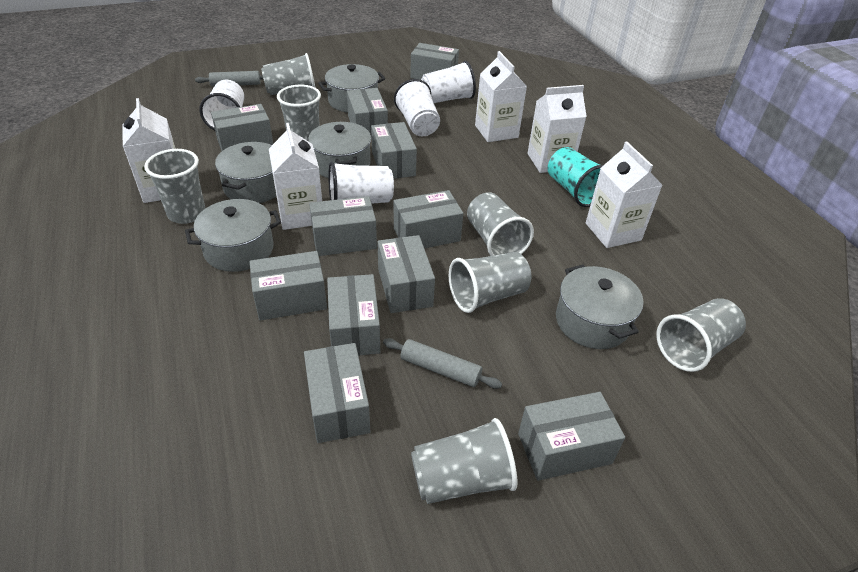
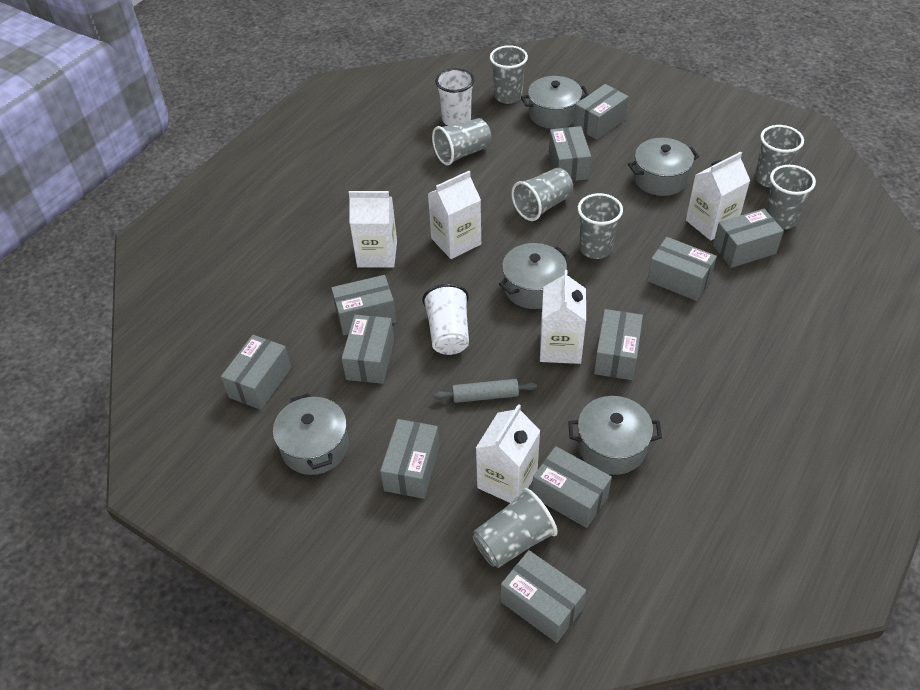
grey rolling pin: [195,71,263,86] [383,338,502,389] = 2 -> [434,379,537,403] = 1
turquoise cup: [547,147,603,207] = 1 -> none = 0
white cup: [199,80,244,130] [328,161,394,204] [394,79,440,136] [421,61,476,103] = 4 -> [422,284,469,355] [435,68,475,126] = 2

